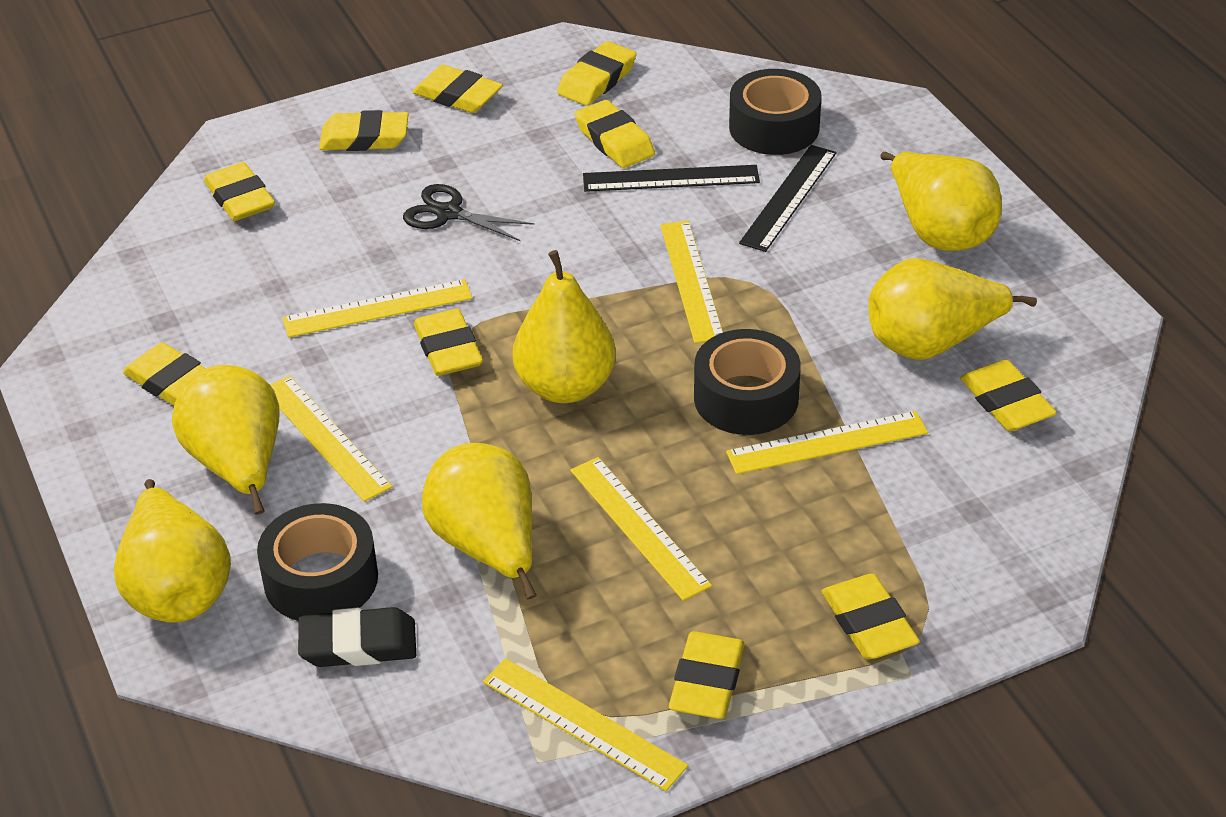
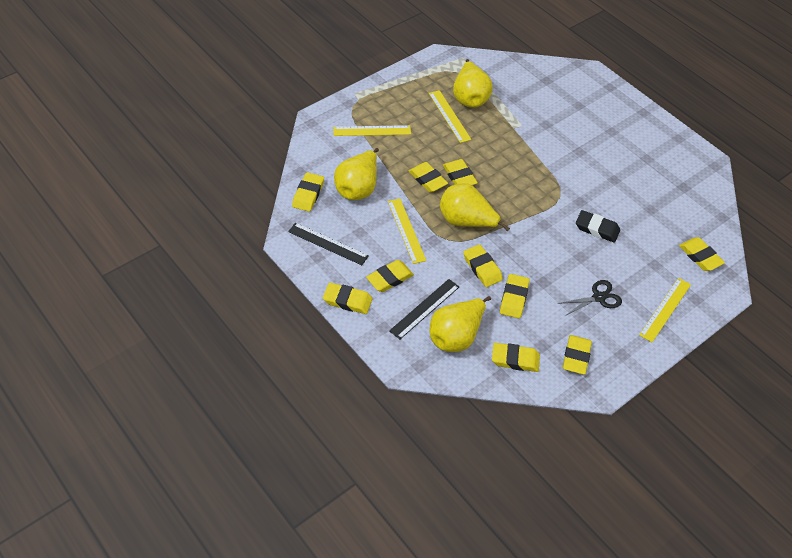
black tape: [257,503,378,621] [694,329,801,435] [729,69,822,155] = 3 -> none = 0
yellow pear: [114,479,231,622] [172,365,279,515] [422,443,537,600] [513,250,616,403] [869,258,1037,360] [880,152,1002,251] = 6 -> [334,148,379,200] [430,296,491,352] [440,183,510,231] [453,59,493,108] = 4
yellow ruler: [270,375,392,502] [282,279,472,338] [483,658,688,791] [570,457,712,601] [660,221,723,343] [726,411,928,474] = 6 -> [333,125,411,136] [388,199,426,264] [429,90,471,143] [639,278,691,342] = 4

